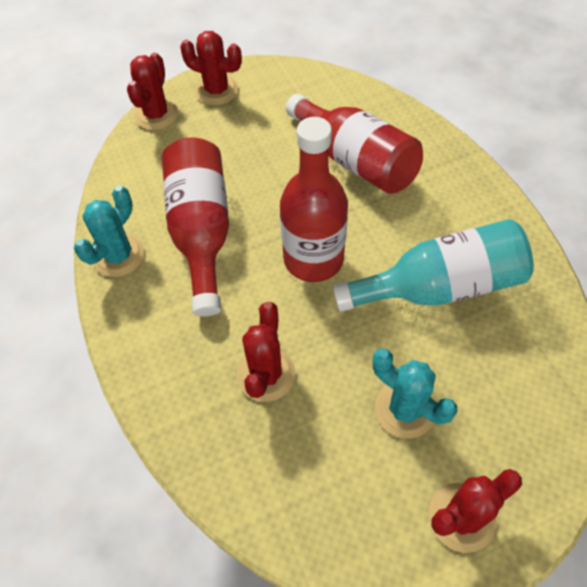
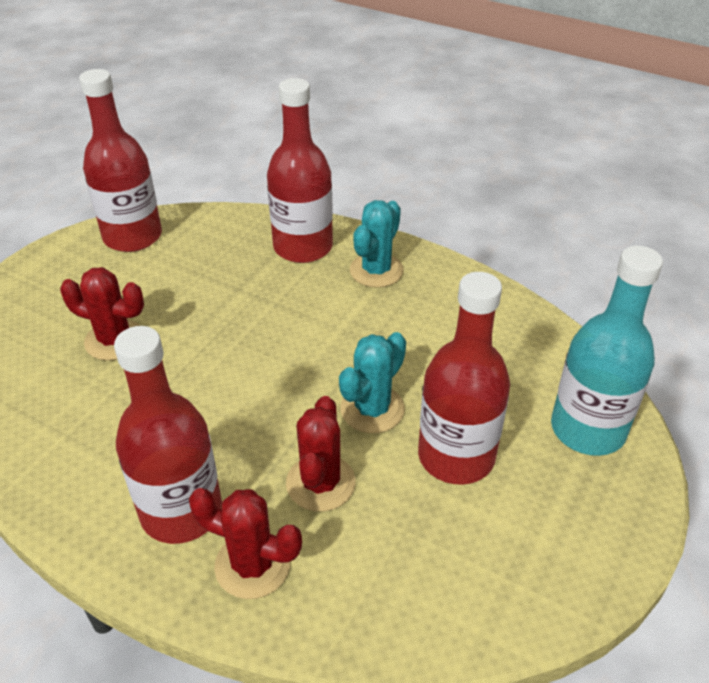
red bottle: [162,138,229,316] [280,117,348,282] [286,94,423,194] = 3 -> [79,69,162,252] [114,326,222,544] [267,78,333,263] [418,272,510,485] = 4
red cactus: [127,52,179,130] [180,31,242,105] [236,302,295,402] [429,469,522,553] = 4 -> [60,267,144,361] [189,488,302,599] [286,396,356,512] = 3

